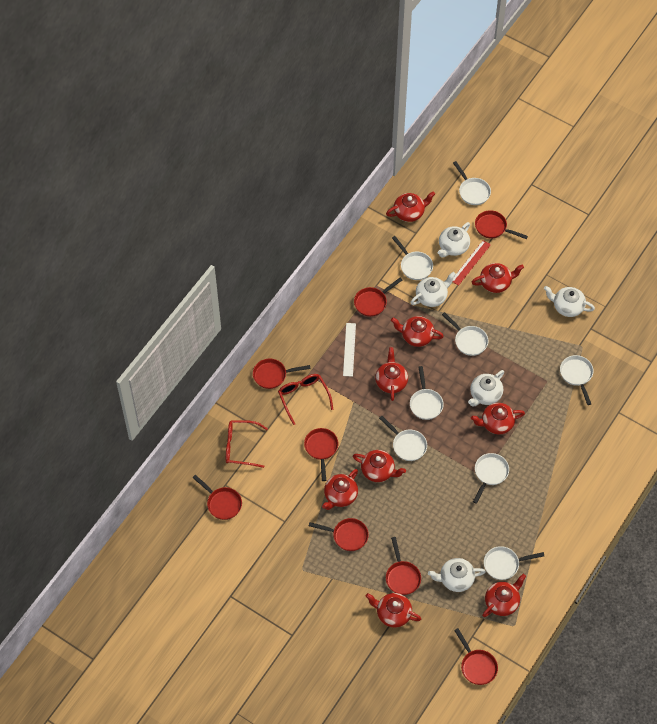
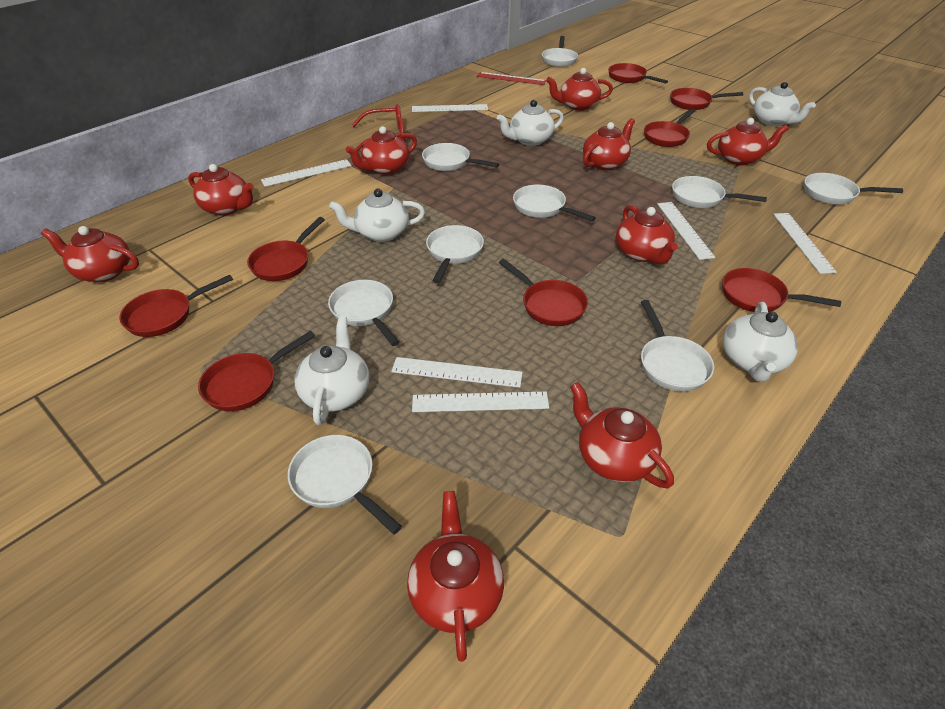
red glasses: [226,420,268,468] [278,374,333,425] = 2 -> [352,104,405,151] = 1
white pan: [379,416,427,461] [392,236,433,280] [410,366,444,420] [442,312,488,356] [453,161,491,205] [473,453,509,504] [484,546,544,580] [560,355,594,405] = 8 -> [288,435,402,534] [328,280,400,346] [422,143,499,171] [426,225,484,283] [513,185,596,221] [542,36,578,67] [641,300,714,392] [672,176,767,208] [804,173,903,204] = 9
white ruler: [343,323,356,377] = 1 -> [261,159,352,187] [391,357,523,388] [412,104,488,112] [412,392,549,412] [657,202,715,260] [773,213,837,274] = 6

